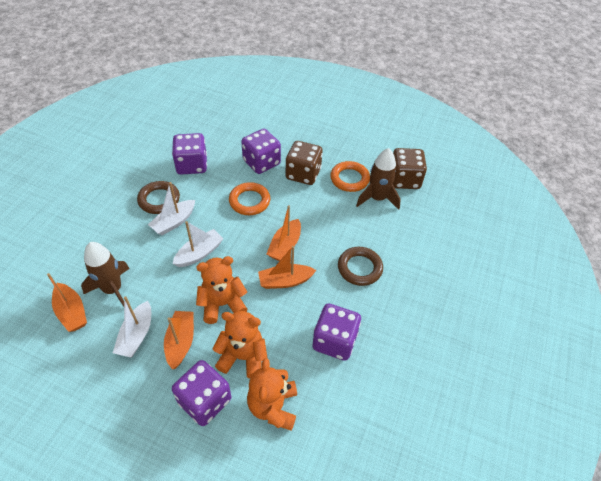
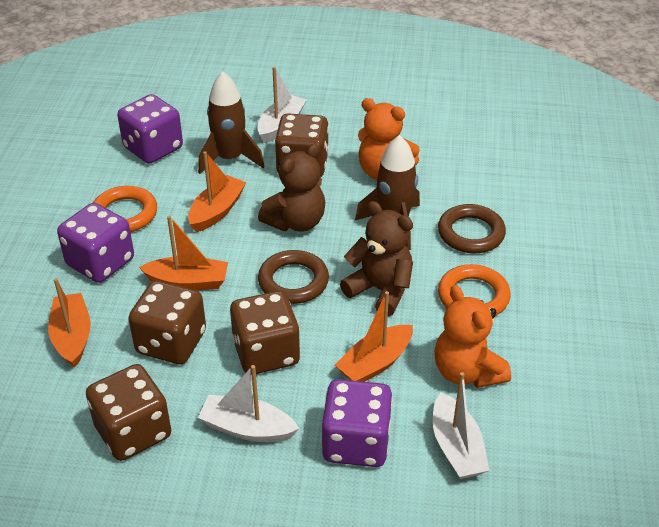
brown dice: [286,141,323,185] [393,148,427,189] = 2 -> [86,364,171,461] [128,281,206,365] [230,291,300,375] [275,113,329,177] = 4
brown teddy bear: none = 0 -> [258,143,325,232] [340,201,413,316] = 2
orange teddy bear: [196,256,248,324] [212,311,267,378] [247,358,297,431] = 3 -> [358,98,420,180] [434,285,511,388] = 2
purple dice: [172,133,207,175] [172,360,231,426] [241,129,281,174] [313,304,361,361] = 4 -> [57,203,134,283] [117,94,183,164] [321,379,393,467] = 3

